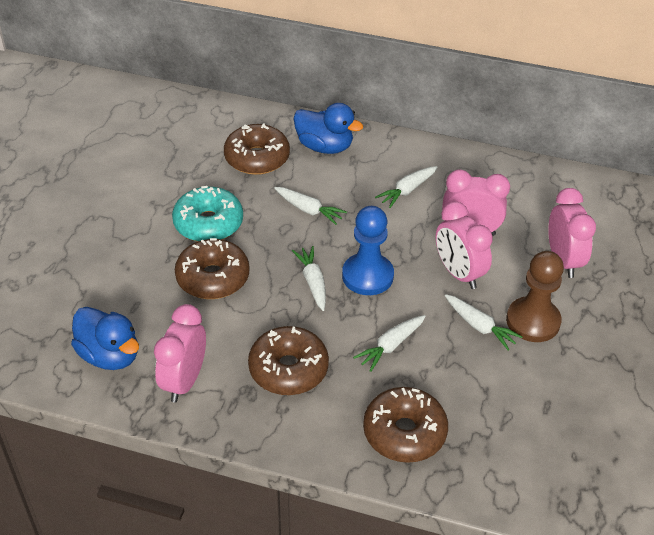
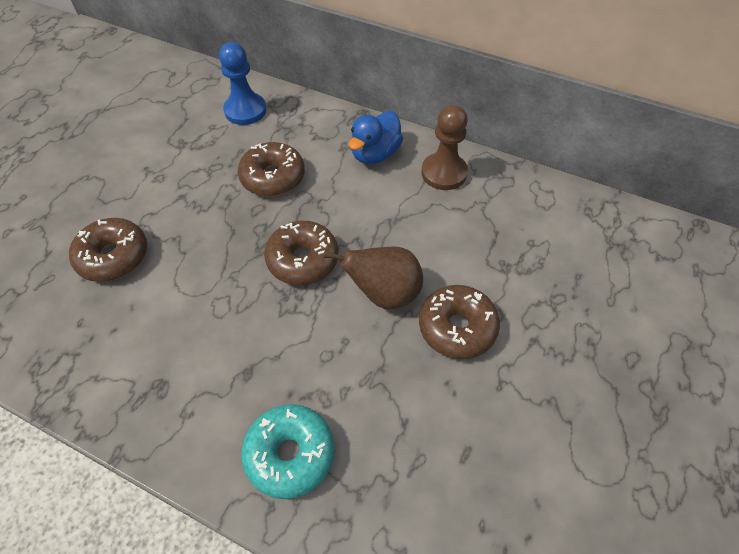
blue duck: [71,307,139,370] [293,103,363,154] = 2 -> [349,111,403,164] = 1
brown pear: none = 0 -> [323,247,423,310] = 1
pink clock: [154,304,206,403] [436,201,493,289] [442,169,510,236] [548,188,596,278] = 4 -> none = 0
white carrot: [274,187,347,225] [292,246,326,311] [353,315,426,372] [375,166,438,208] [445,294,523,351] = 5 -> none = 0

